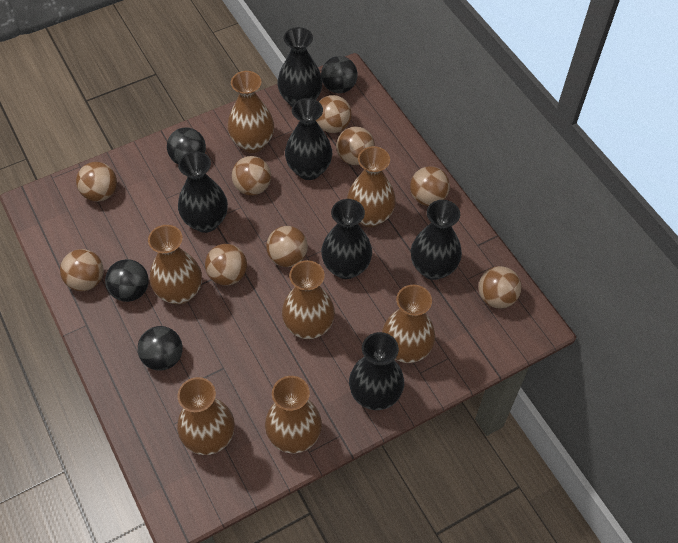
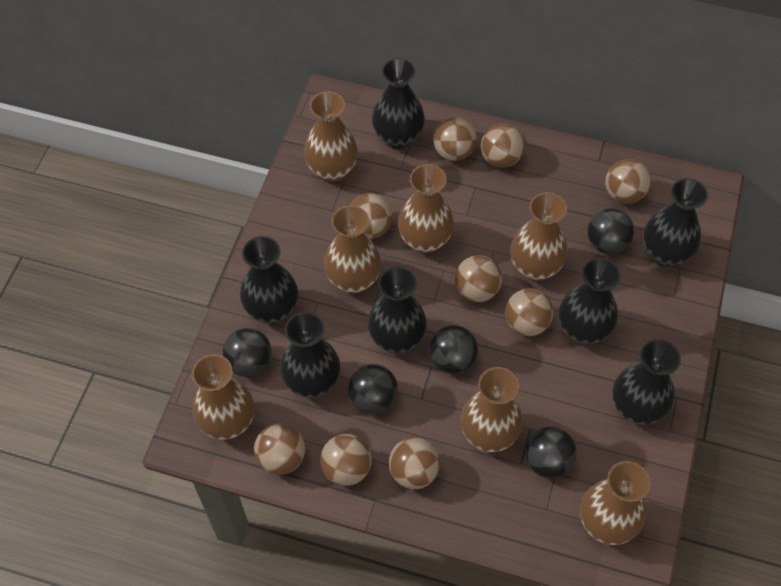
black ball: [105,259,149,302] [138,326,183,371] [167,127,206,164] [321,56,358,93] = 4 -> [223,328,272,377] [348,364,398,414] [429,325,478,374] [525,427,577,479] [588,208,634,254] = 5
black vase: [178,151,228,233] [277,27,323,107] [285,98,332,180] [321,199,372,279] [349,332,404,410] [411,200,462,280] = 6 -> [240,236,298,324] [280,312,340,398] [368,267,427,353] [372,58,425,149] [559,258,621,344] [612,339,681,425] [643,178,708,267] = 7

